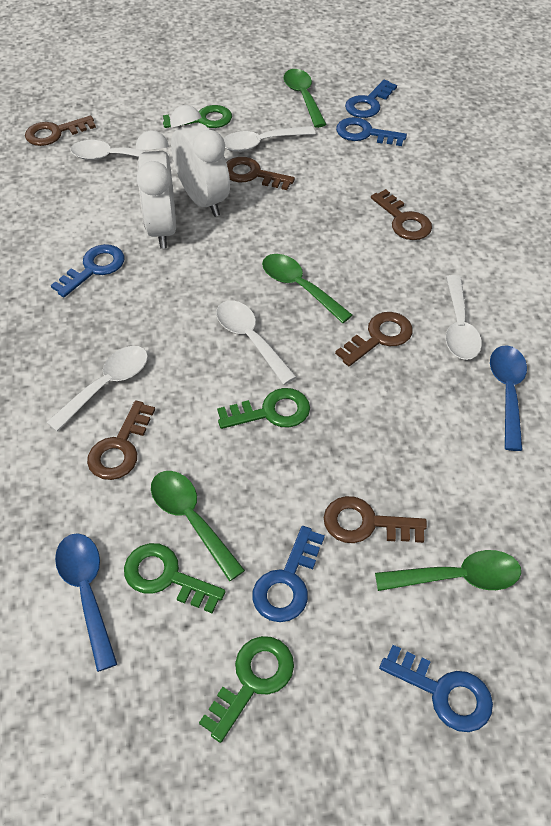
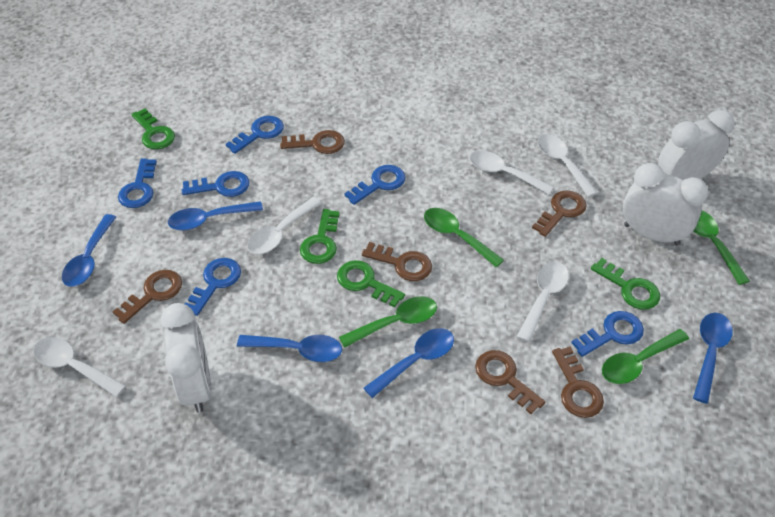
blue key: [51,244,125,297] [252,526,325,622] [336,117,407,146] [345,80,397,118] [379,645,493,732] = 5 -> [118,158,157,208] [182,171,250,197] [185,258,241,316] [226,116,284,154] [344,165,406,205] [571,311,644,357] = 6
blue spoon: [55,533,117,672] [490,345,527,451] = 2 -> [62,214,116,287] [168,201,263,230] [237,335,342,362] [364,328,454,398] [693,313,733,404] = 5
white clock: [136,130,176,249] [170,105,230,217] = 2 -> [161,303,212,413] [623,163,708,245] [658,110,735,180] = 3

